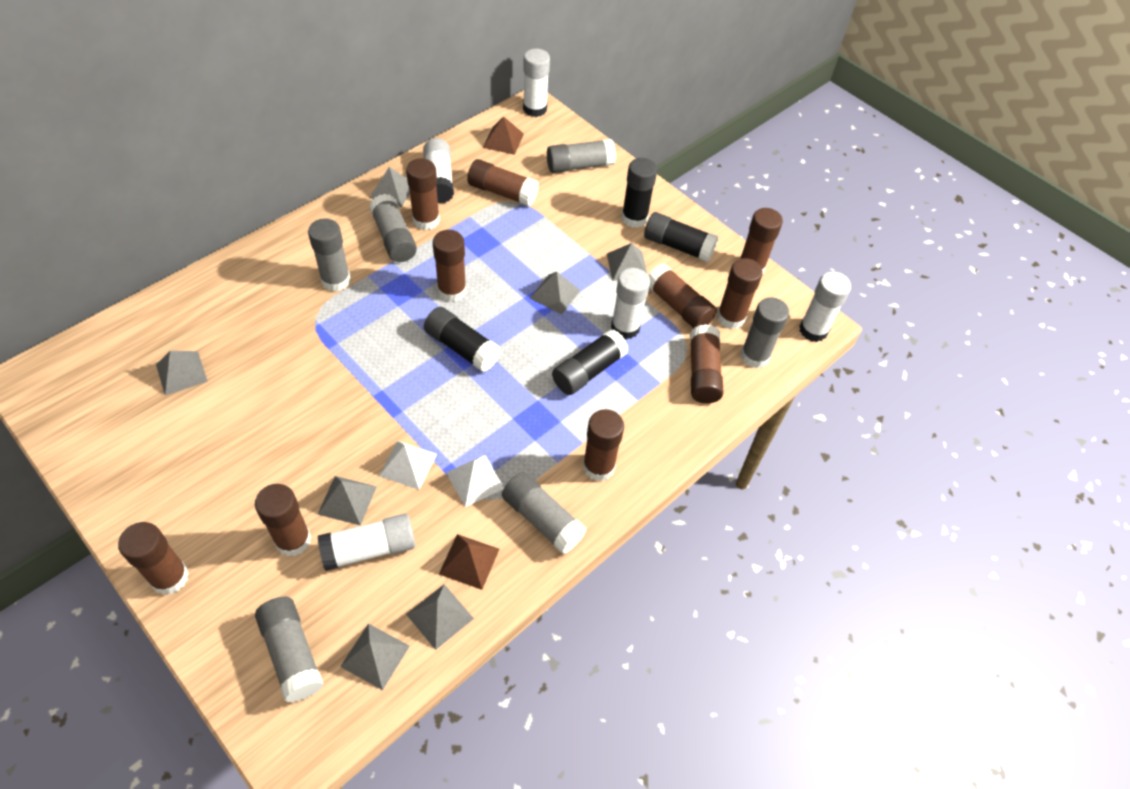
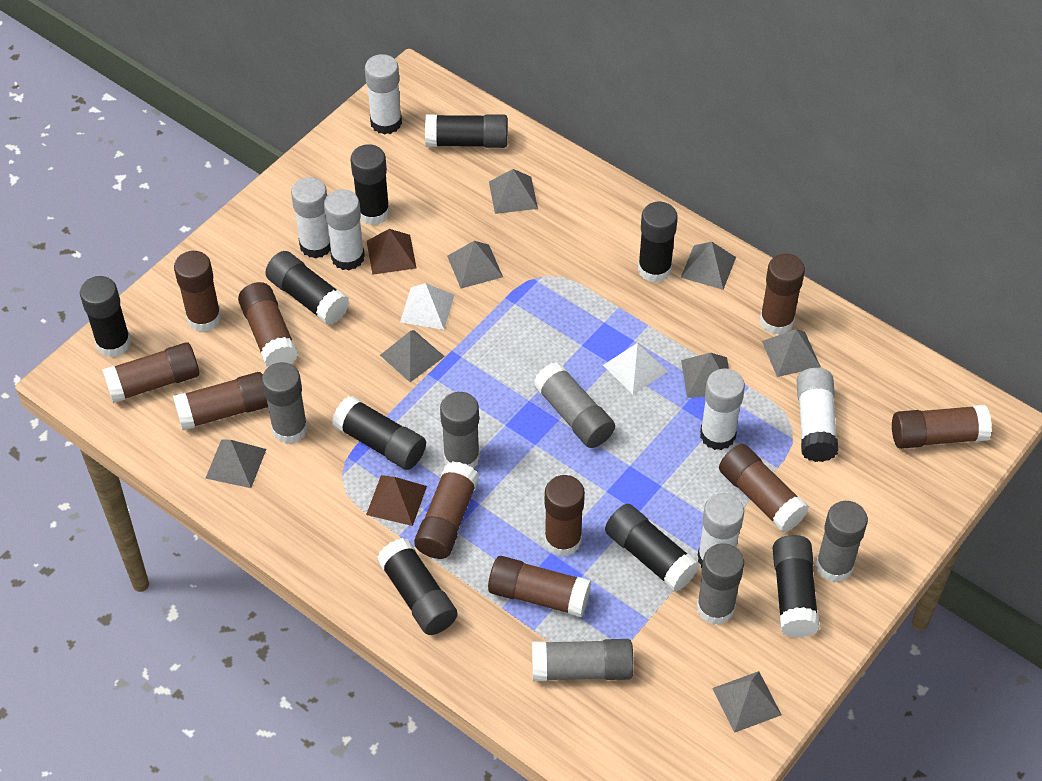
black glue stick: [424,307,501,372] [552,329,628,395] [622,158,657,228] [644,212,719,262] = 4 -> [80,276,131,358] [265,251,349,325] [332,396,426,470] [351,144,390,225] [377,538,458,635] [425,114,508,148] [605,504,699,592] [638,202,678,283] [773,535,820,638] = 9
grey pyramid: [156,351,208,396] [318,476,377,526] [340,624,410,690] [369,167,410,207] [406,584,474,650] [529,272,581,314] [607,243,648,281] = 7 -> [205,440,266,488] [380,330,445,382] [447,241,503,288] [489,169,538,214] [680,242,736,290] [681,353,729,398] [712,671,782,733] [762,329,821,377] = 8
white glue stick: [317,514,415,571] [423,138,454,204] [523,49,550,117] [611,268,650,339] [799,272,851,342] = 5 -> [291,177,331,258] [324,189,365,270] [365,54,402,135] [697,493,744,568] [700,368,745,450] [797,368,838,462] = 6

